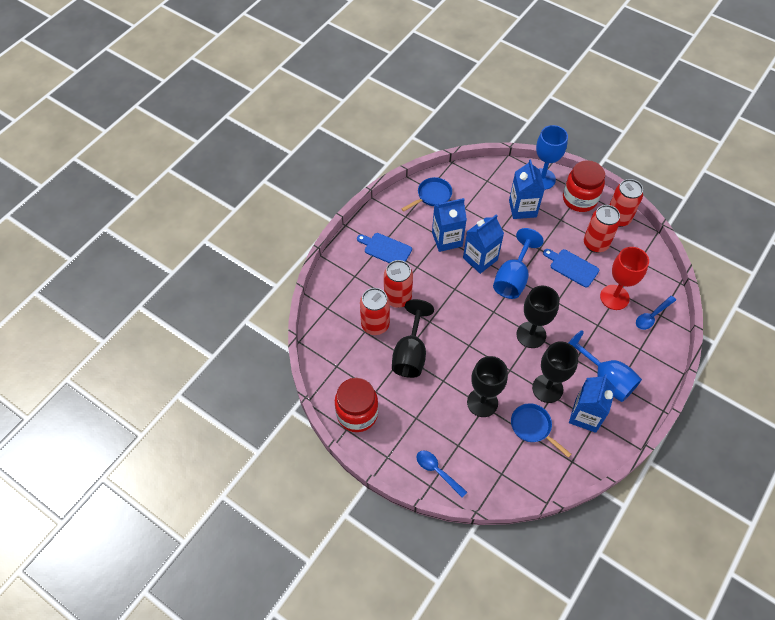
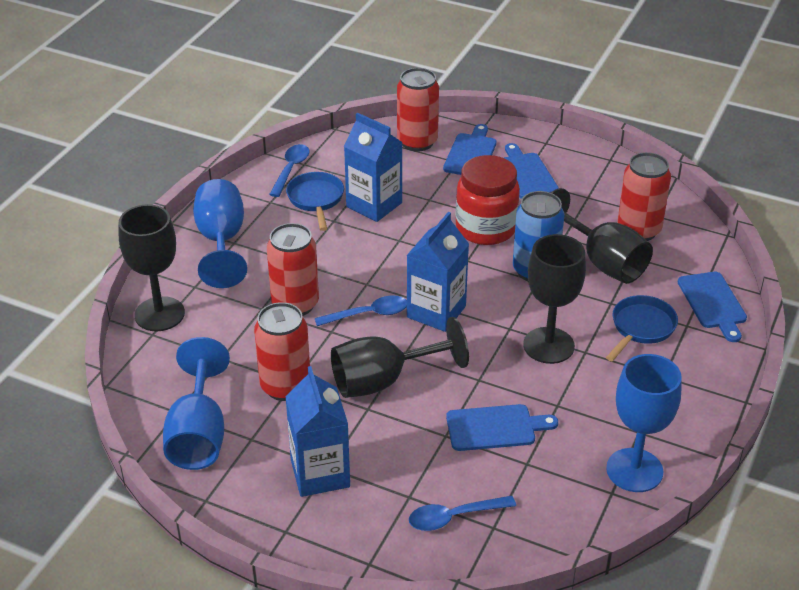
blue can: none = 0 -> [513,191,565,281] = 1
blue carton: [432,198,467,252] [463,214,504,274] [509,159,545,219] [569,374,616,433] = 4 -> [285,366,350,497] [344,112,403,222] [407,212,469,332] = 3
blue cutting board: [357,233,412,263] [543,249,599,288] = 2 -> [443,124,496,175] [446,404,558,451] [504,143,559,199] [678,272,747,342] = 4
blue spoon: [416,450,467,498] [636,296,676,330] = 2 -> [269,144,309,197] [315,295,407,326] [409,496,516,531] = 3
red goblet: [600,247,649,310] = 1 -> none = 0
red jar: [335,378,378,432] [563,160,605,212] = 2 -> [455,155,520,245] = 1

